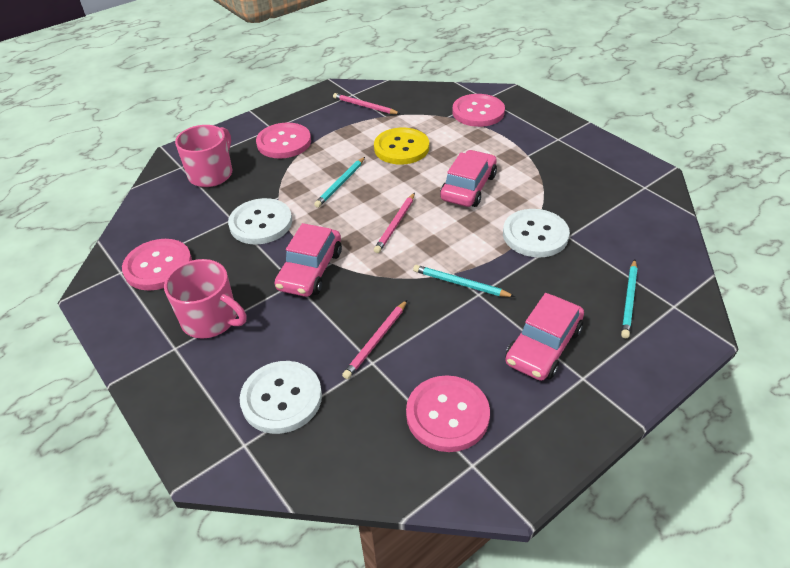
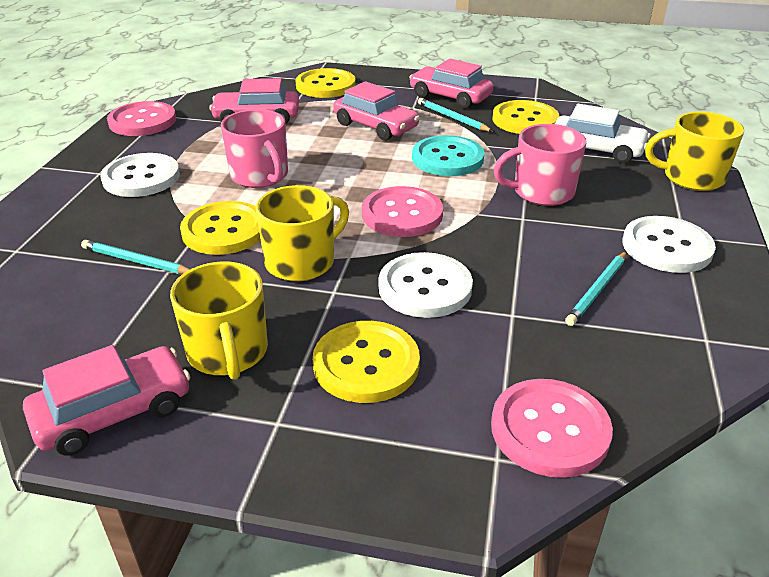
pink button: [122,239,192,291] [256,123,311,159] [406,375,490,452] [452,94,505,127] = 4 -> [107,101,176,136] [362,186,443,237] [491,379,613,478] = 3
pink car: [275,223,342,297] [440,150,497,207] [506,293,584,381] = 3 -> [23,345,190,456] [209,78,299,124] [333,81,420,141] [409,59,493,109] = 4
pink pencil: [333,93,400,114] [342,300,407,379] [374,193,415,253] = 3 -> none = 0
turquoise button: none = 0 -> [412,135,484,176] = 1
white car: none = 0 -> [555,104,651,163] = 1
yellow button: [374,128,429,164] = 1 -> [180,201,261,255] [295,68,356,98] [313,321,420,403] [492,100,559,134] = 4
yellow mug: none = 0 -> [170,262,268,380] [256,185,349,281] [645,112,744,191] = 3

